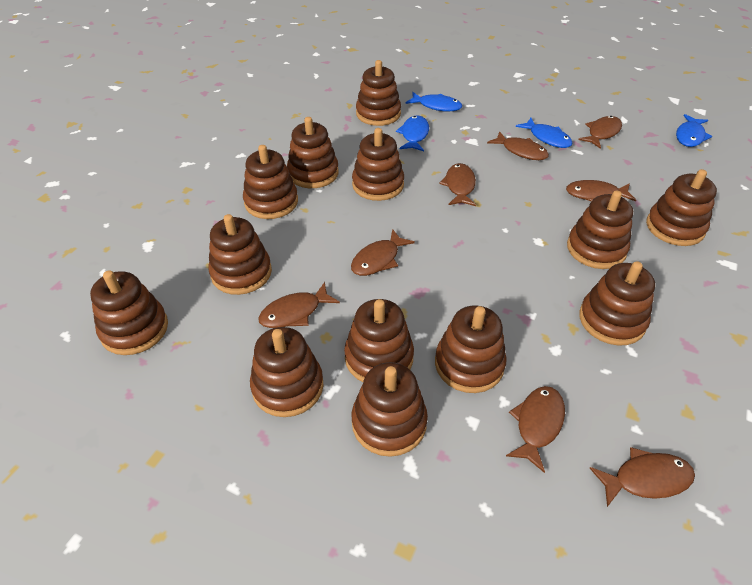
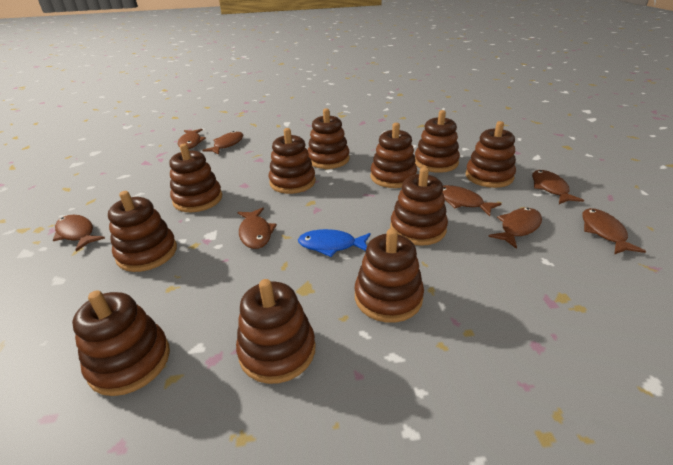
blue fish: [396,116,429,151] [405,92,462,112] [516,118,572,148] [676,114,712,147] = 4 -> [298,229,371,257] = 1
brown stacking toy: [90,271,168,355] [208,214,272,295] [243,145,298,219] [250,327,324,417] [287,117,339,188] [344,299,414,382] [352,128,404,201] [352,362,428,457] [356,60,401,126] [435,305,506,393] [567,190,633,269] [579,261,655,346] [646,169,717,246] = 13 -> [72,290,170,396] [108,191,177,272] [169,144,222,212] [236,279,316,384] [269,128,316,194] [308,108,350,169] [355,228,424,323] [370,123,417,188] [390,167,448,246] [415,110,460,173] [466,121,516,188] = 11

